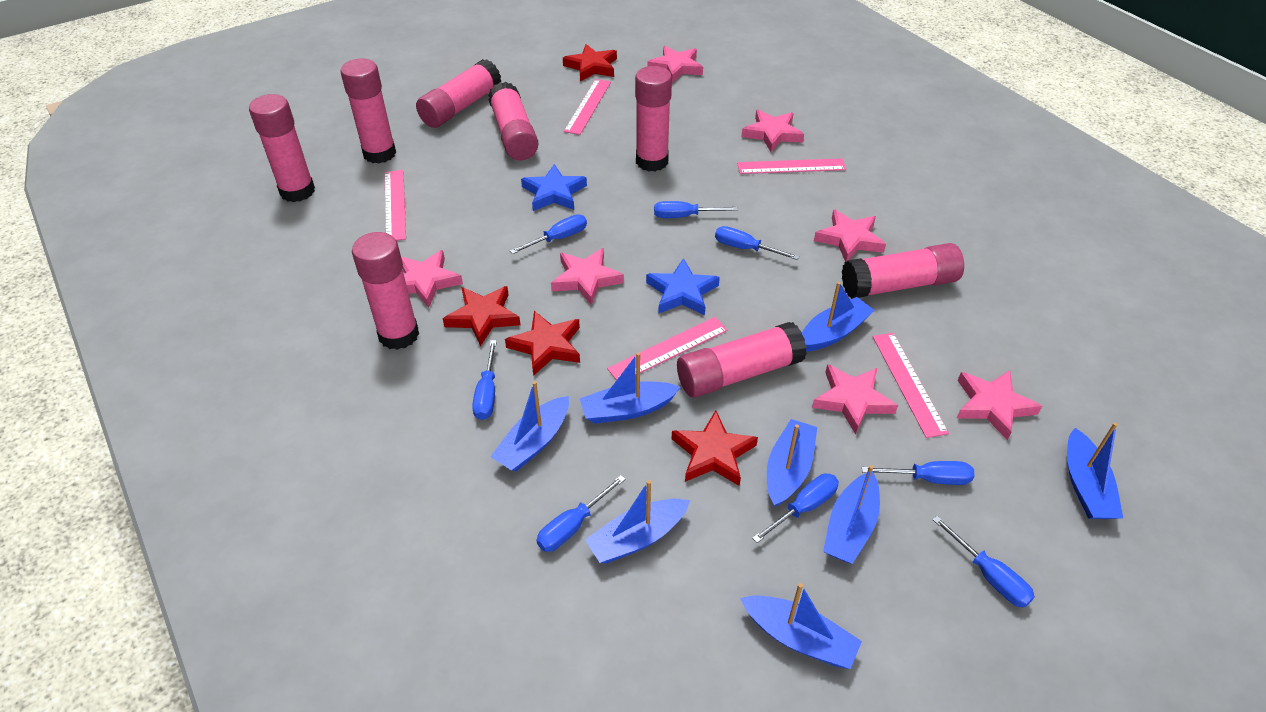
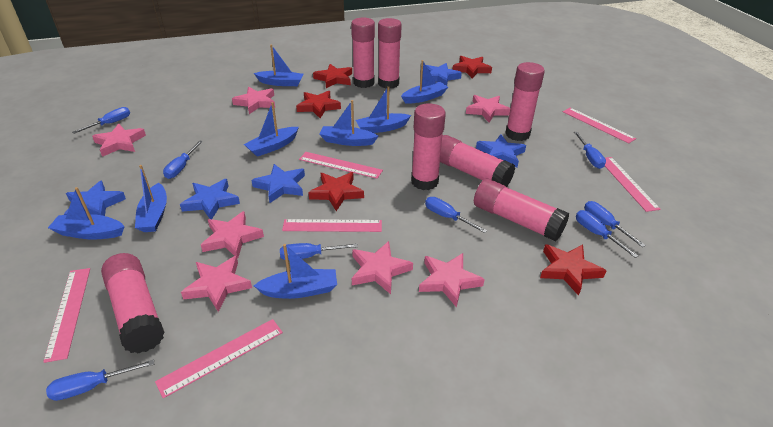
blue star: [521,164,587,211] [646,258,720,315] = 2 -> [64,180,126,216] [180,179,240,219] [251,164,305,203] [426,63,462,86] [476,134,526,168] = 5
pink glue stick: [249,94,315,202] [341,59,396,164] [352,232,419,350] [416,59,501,128] [488,82,539,160] [635,66,672,172] [677,322,807,398] [842,243,964,299] = 8 -> [101,253,165,354] [351,17,375,88] [378,18,402,89] [411,103,446,190] [440,135,515,187] [474,179,569,241] [505,62,545,141] = 7
pink ruler: [385,170,406,241] [564,79,611,135] [607,317,728,380] [737,158,846,174] [873,333,949,438] = 5 -> [43,268,90,363] [155,319,283,398] [282,219,382,232] [299,152,383,179] [563,108,636,144] [605,157,660,212] = 6
red star: [443,286,520,346] [505,311,580,376] [563,44,617,81] [672,410,758,486] = 4 -> [296,91,341,118] [308,172,364,211] [313,64,352,88] [452,56,492,79] [540,244,606,296] = 5

